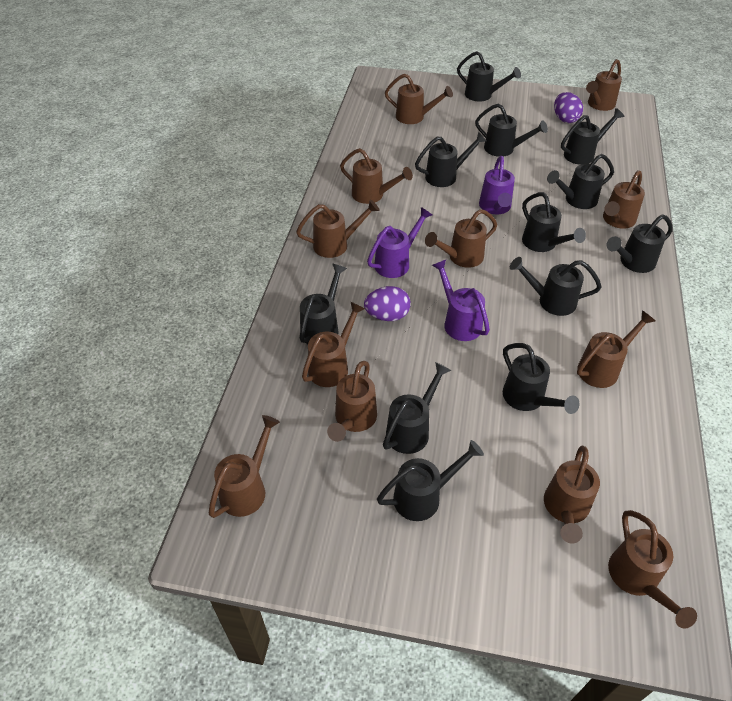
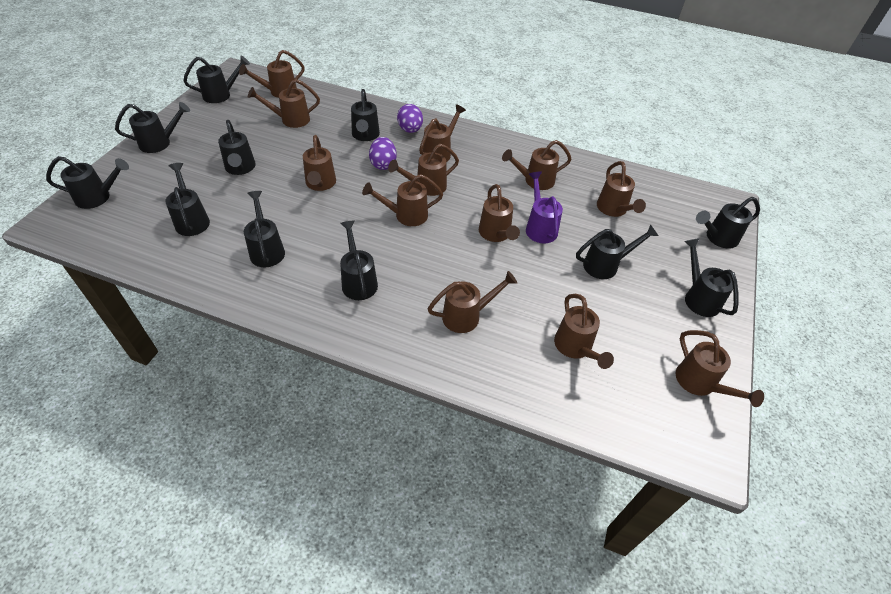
black watering can: [300,264,347,344] [377,440,484,521] [383,362,451,454] [415,131,486,187] [457,51,521,101] [475,103,548,157] [503,343,580,414] [510,257,602,316] [522,192,586,252] [547,154,614,209] [561,108,624,165] [607,214,673,273] = 12 -> [46,156,129,209] [115,102,190,153] [165,163,210,236] [183,56,250,103] [218,120,256,175] [244,191,285,267] [340,220,378,300] [351,89,380,141] [576,224,659,279] [684,238,739,317] [696,197,760,249] = 11
purple watering can: [367,207,432,278] [432,260,490,341] [479,156,515,214] = 3 -> [526,172,563,243] = 1

